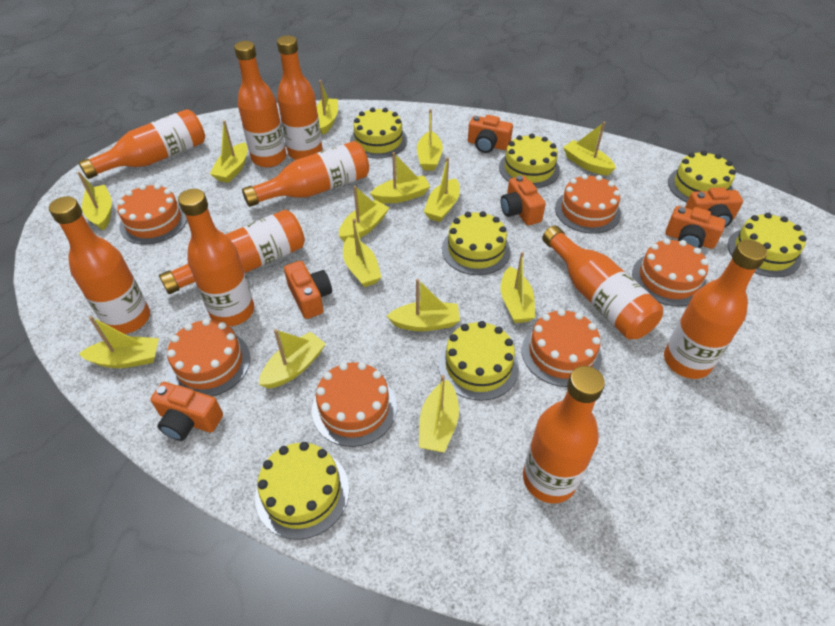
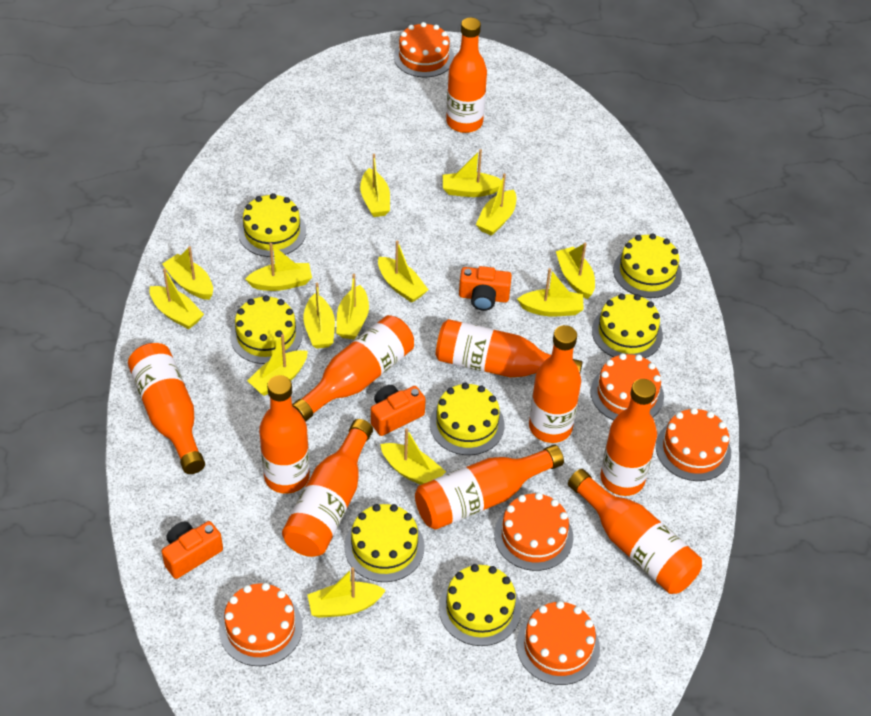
orange camera: [150,382,223,441] [284,261,332,319] [468,115,513,153] [501,176,546,225] [665,206,726,249] [685,187,743,228] = 6 -> [162,521,223,579] [371,385,426,436] [459,266,512,311] = 3

